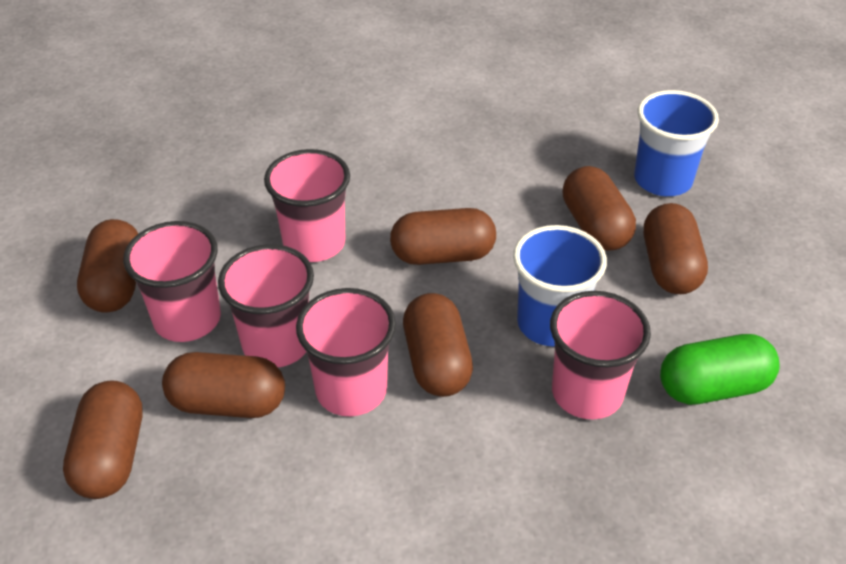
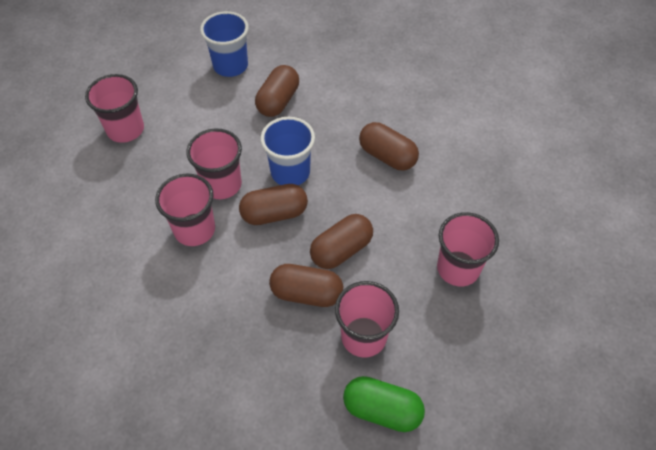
brown capsule: [63,380,142,499] [77,219,139,313] [162,352,285,418] [390,208,496,265] [403,293,473,397] [563,166,636,251] [644,203,708,294] = 7 -> [239,184,308,225] [255,65,299,117] [269,264,343,307] [310,214,373,269] [359,122,419,170] = 5

